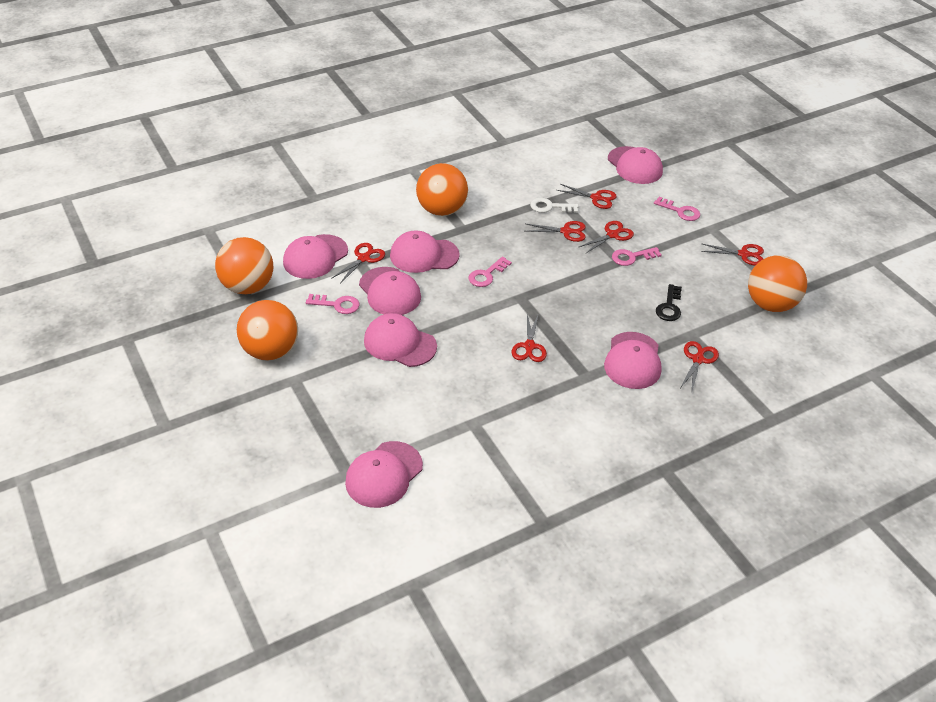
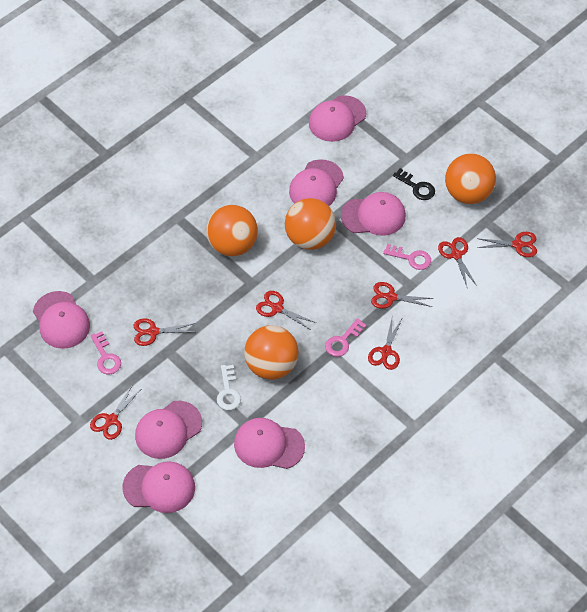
pink key: [306,294,359,314] [469,257,512,287] [612,247,662,266] [654,197,700,221] = 4 -> [90,331,121,374] [325,318,367,357] [383,244,431,270] = 3

